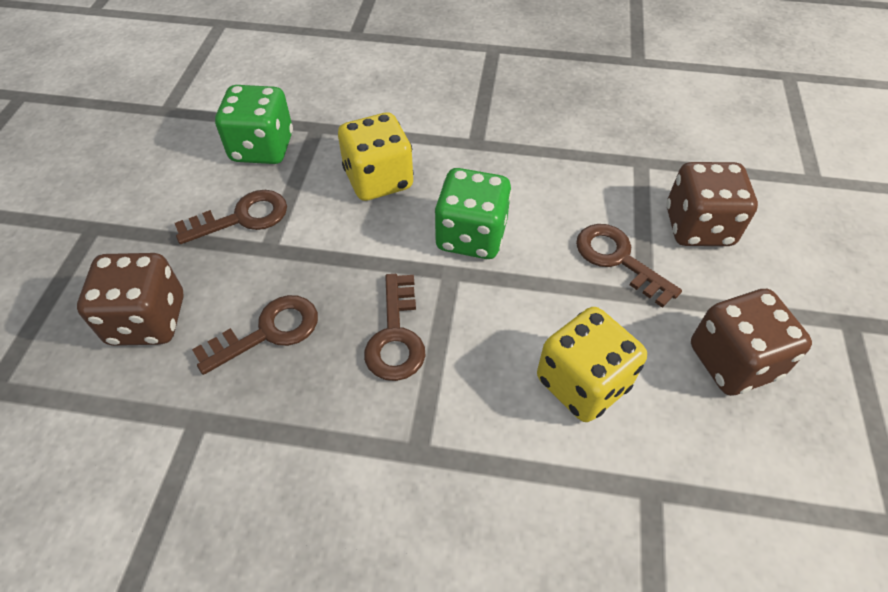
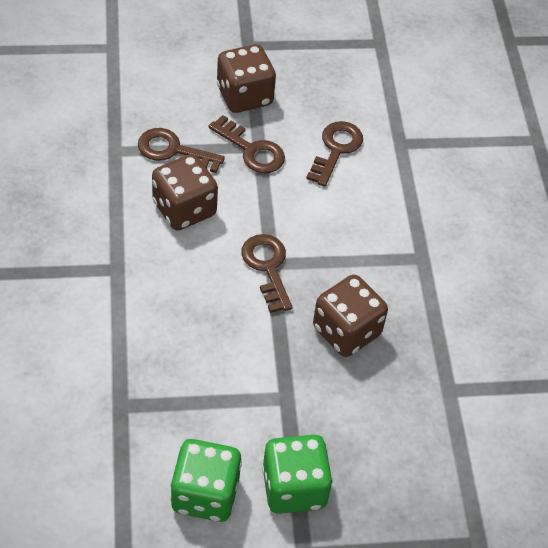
yellow dice: [338,113,414,201] [537,307,647,422] = 2 -> none = 0

